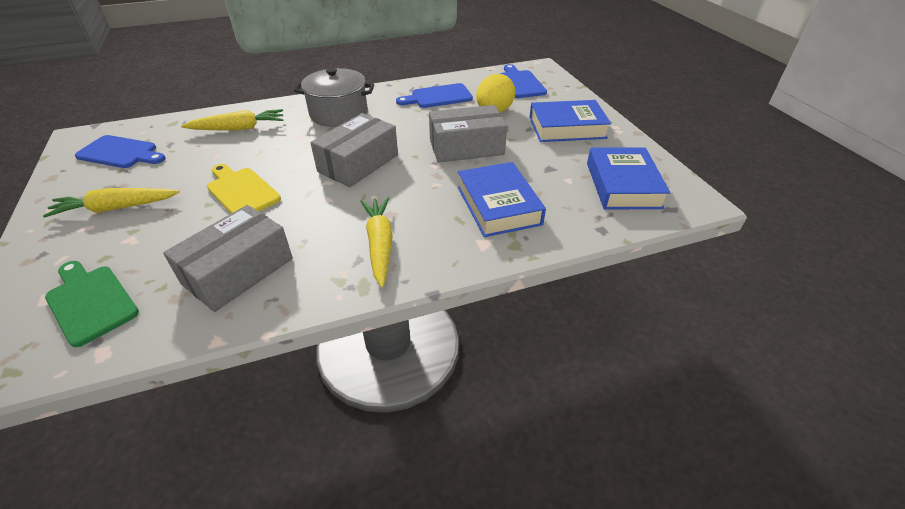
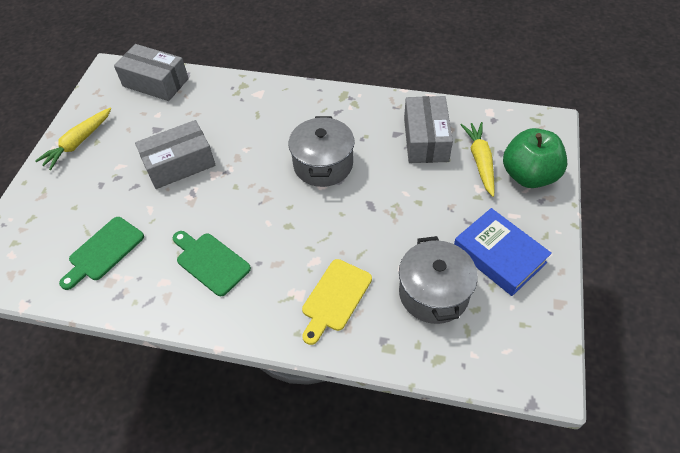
blue book: [458,162,546,237] [529,100,611,142] [587,147,670,209] = 3 -> [454,208,552,296] = 1
blue cutting board: [75,135,166,168] [396,83,473,108] [500,64,547,98] = 3 -> none = 0
green apple: none = 0 -> [503,128,567,188] = 1
green cutting board: [45,261,139,347] = 1 -> [59,217,144,290] [173,231,251,296] = 2
grey pot: [294,68,374,127] = 1 -> [289,116,355,187] [399,236,478,324] = 2
yellow carrot: [43,188,180,218] [181,109,283,131] [360,197,393,287] = 3 -> [35,107,112,170] [461,122,495,197] = 2
yellow egg: [476,74,515,112] = 1 -> none = 0

